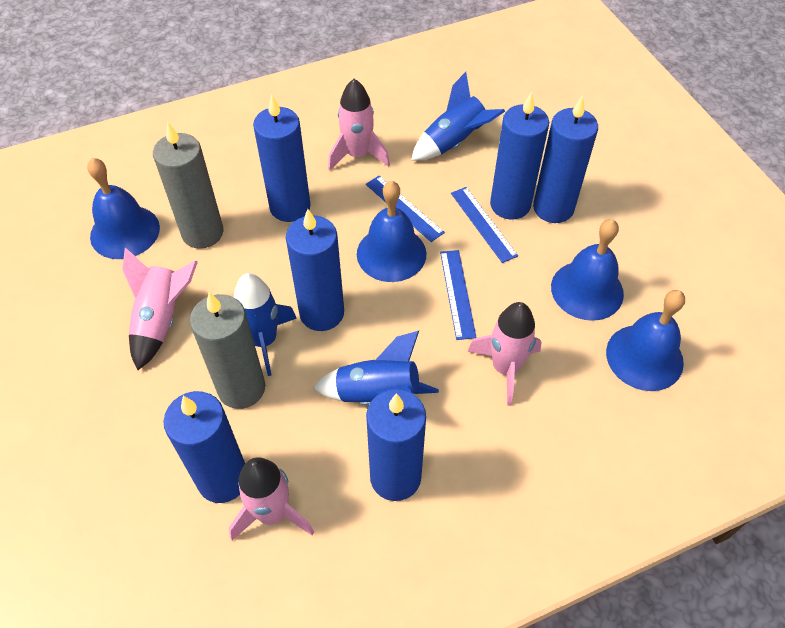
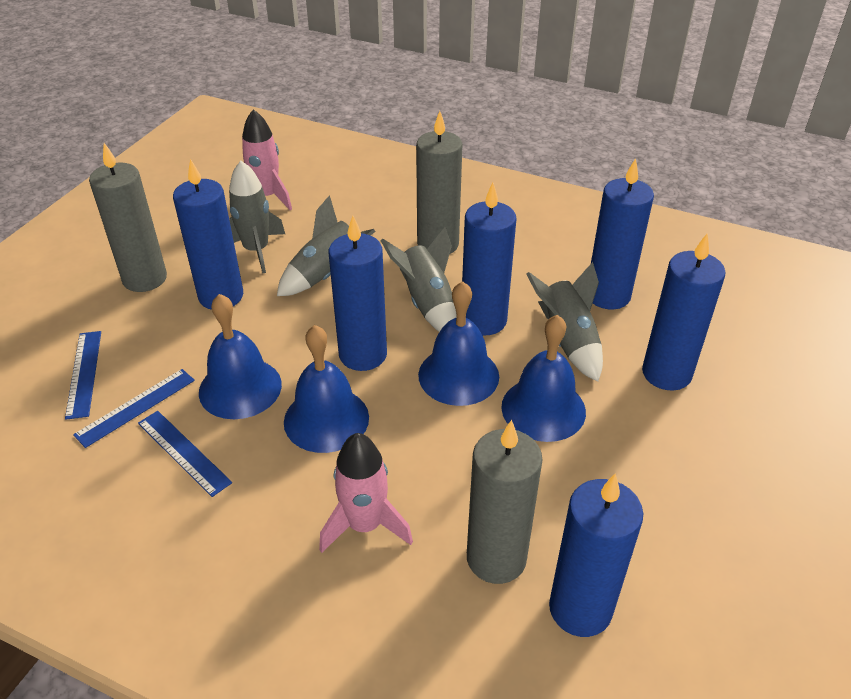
blue rocket: [234,273,297,376] [313,331,439,405] [411,72,505,161] = 3 -> none = 0
grey candle: [153,123,223,249] [190,292,265,409] = 2 -> [89,143,167,292] [416,111,462,254] [467,420,542,584] = 3
grey rocket: none = 0 -> [229,161,285,273] [277,195,376,296] [380,227,456,332] [526,262,603,382] = 4
pink rocket: [122,248,198,370] [229,457,314,540] [328,79,390,171] [467,302,542,406] = 4 -> [242,109,292,210] [319,433,413,553] = 2

